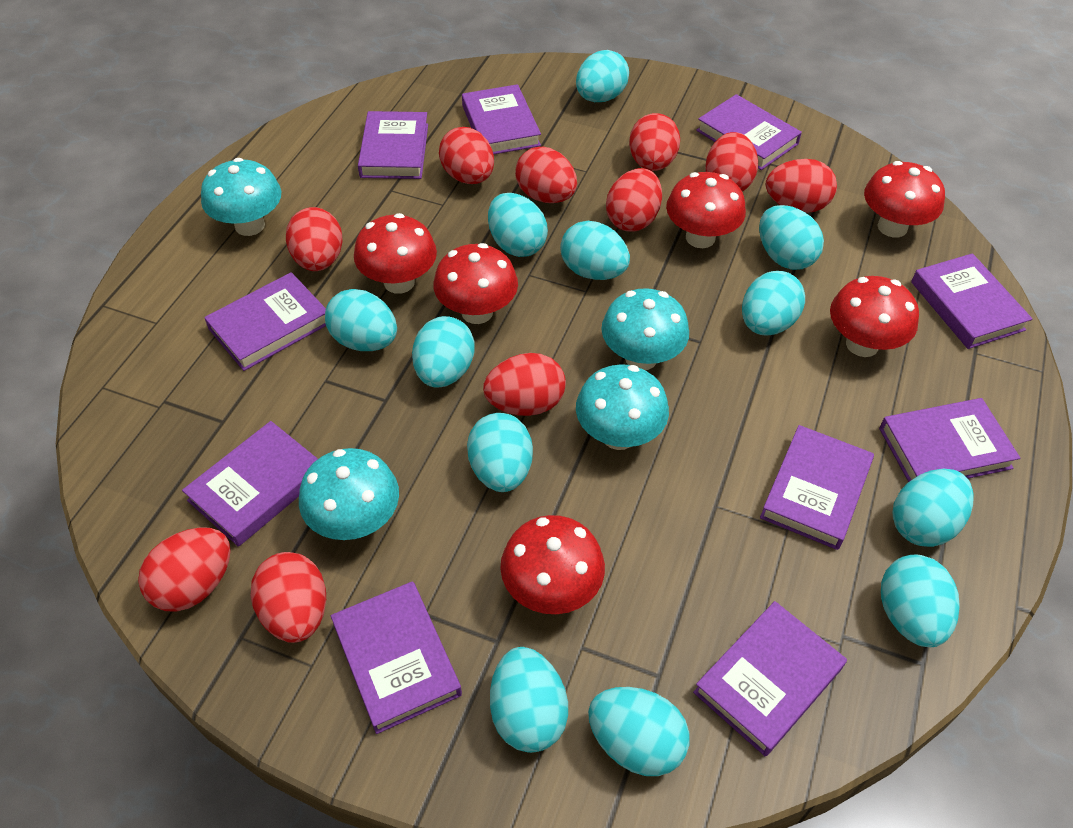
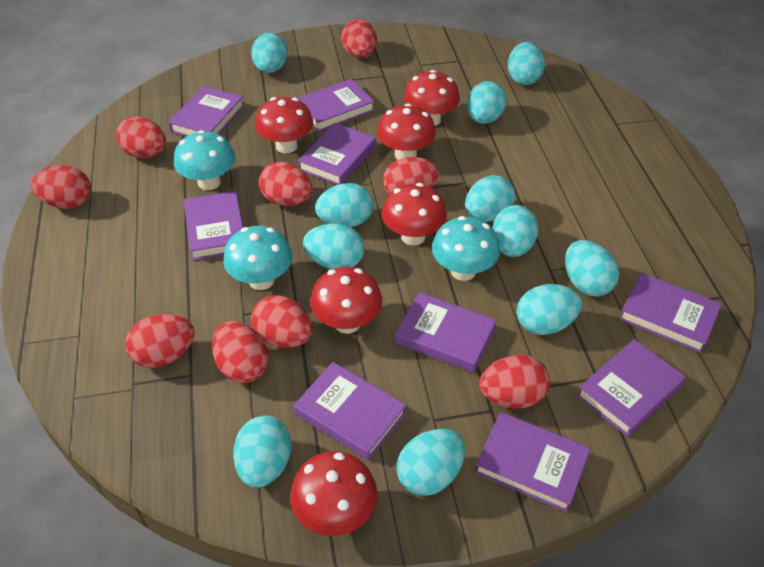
purple book: [182,421,318,547] [204,272,326,371] [331,581,462,734] [358,111,428,179] [462,84,541,155] [693,601,847,756] [696,94,802,170] [760,425,874,550] [879,398,1020,482] [911,253,1032,349] = 10 -> [168,86,244,136] [184,191,243,260] [294,362,406,460] [298,79,375,132] [298,123,376,185] [395,292,497,373] [475,412,591,512] [576,339,686,437] [619,273,722,353] = 9
red egg: [138,527,231,612] [250,552,326,643] [286,207,343,271] [439,127,494,184] [483,353,566,416] [515,147,577,203] [606,168,662,232] [629,113,680,171] [705,132,758,191] [766,159,837,213] = 10 -> [31,165,91,209] [116,116,166,158] [125,314,195,368] [212,321,268,383] [251,295,313,348] [259,162,312,206] [341,19,377,58] [383,157,439,194] [479,355,550,409] = 9
turquoise egg: [325,289,397,351] [412,316,475,388] [467,413,533,492] [488,193,548,257] [490,647,568,753] [560,221,630,280] [576,50,629,102] [588,687,689,776] [742,271,805,335] [759,205,824,270] [881,555,960,647] [893,469,974,547] = 12 -> [233,416,292,488] [251,33,288,73] [303,224,364,269] [315,183,373,227] [397,429,465,496] [465,175,515,222] [467,81,507,124] [493,205,538,257] [508,42,545,85] [517,284,582,335] [565,240,619,297] = 11
turquoise mushroom: [201,158,281,236] [299,448,399,540] [576,364,669,450] [601,288,689,370] = 4 -> [174,130,235,190] [223,226,292,290] [432,216,500,281] = 3

